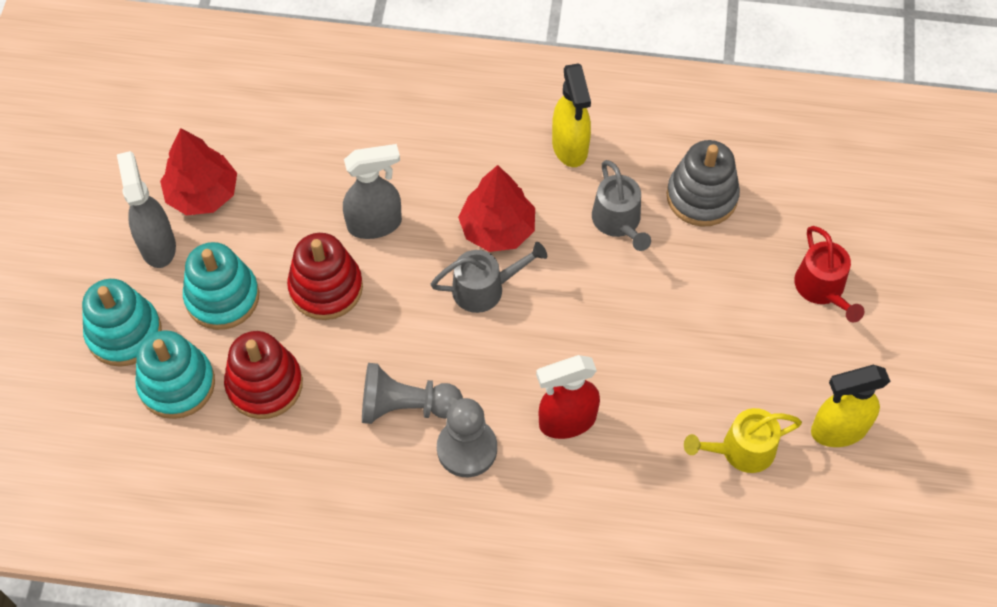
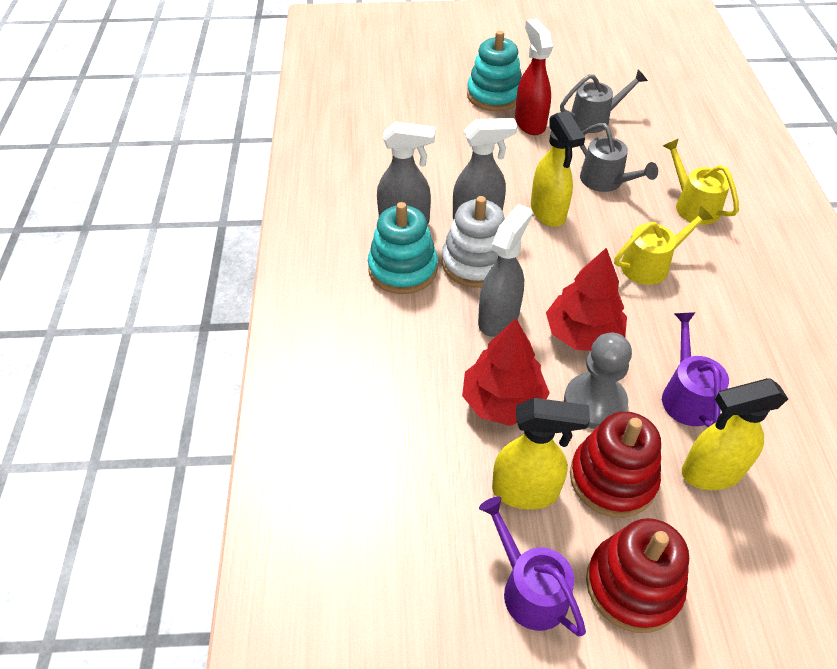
grey pawn: [362,363,463,424] [437,398,497,477] = 2 -> [564,333,632,429] = 1
grey spray bottle: [117,151,176,268] [343,144,402,239] = 2 -> [377,121,435,225] [453,118,517,220] [478,204,532,337] = 3
grey stacking toy: [666,140,740,227] = 1 -> none = 0
purple watering can: none = 0 -> [479,496,586,637] [662,312,729,427] = 2
red watering can: [794,226,864,322] = 1 -> none = 0
turquoise stacking toy: [82,279,162,367] [135,330,215,419] [183,242,259,330] = 3 -> [368,202,438,294] [467,31,522,111] = 2
white stacking toy: none = 0 -> [442,196,505,288] = 1
yellow spray bottle: [552,63,591,167] [811,365,890,447] = 2 -> [492,398,590,509] [531,111,585,227] [682,378,788,490] = 3
yellow watering can: [684,408,802,473] = 1 -> [614,206,713,285] [663,138,739,225] = 2

